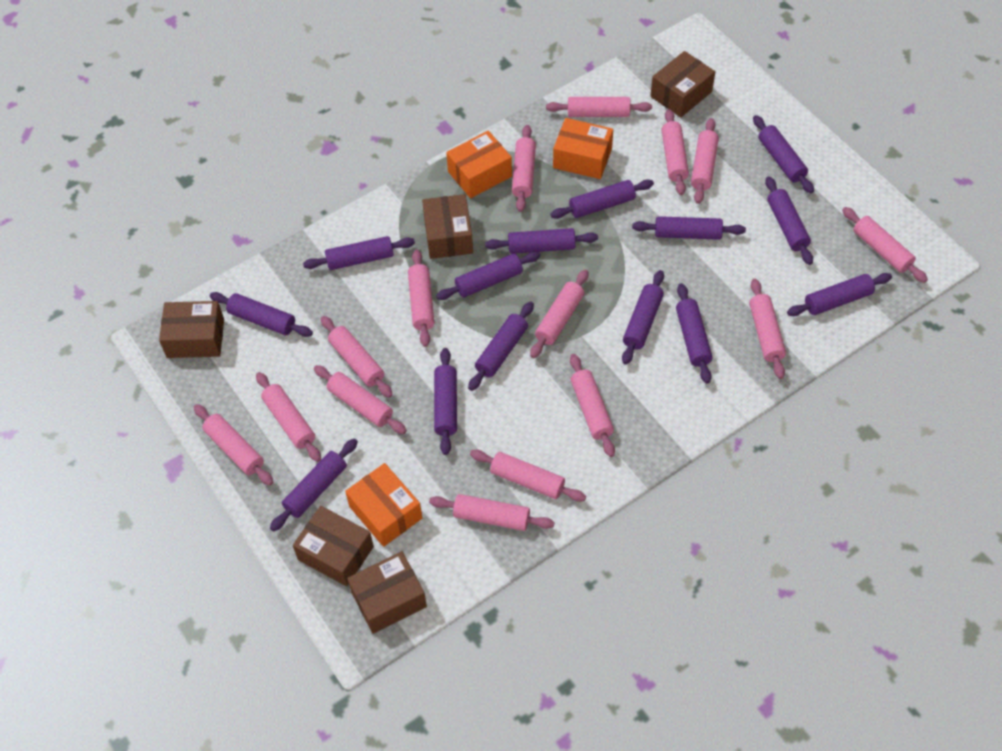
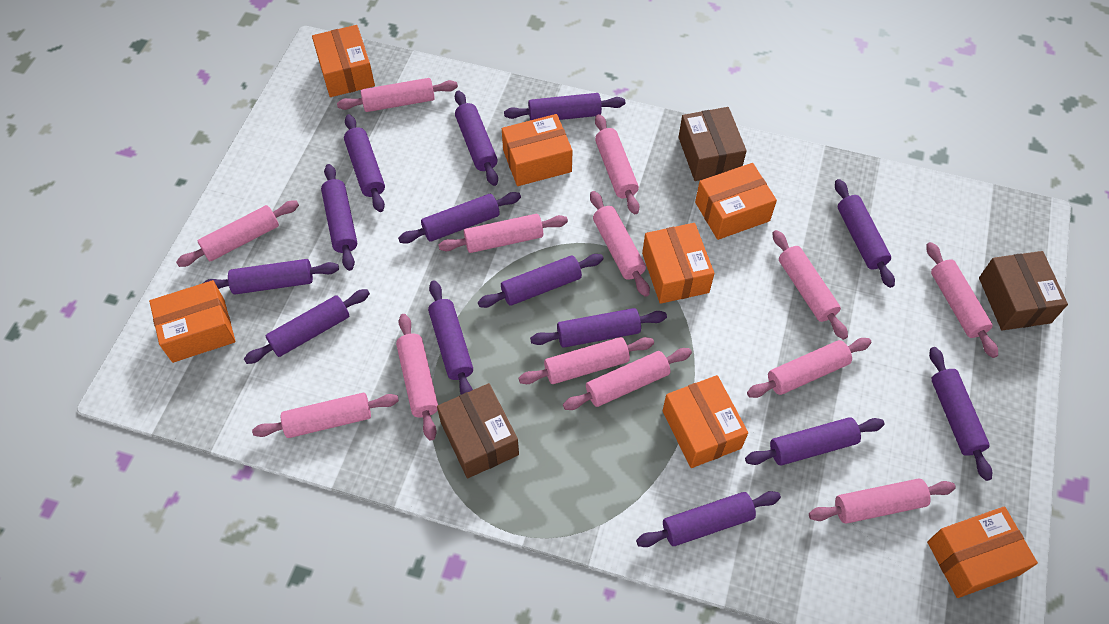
brown box: [159,301,224,358] [293,506,374,587] [347,551,427,634] [422,194,473,259] [650,51,715,117] = 5 -> [437,383,519,478] [678,107,747,181] [979,251,1068,330] = 3
orange box: [345,463,422,547] [446,131,512,198] [553,118,613,179] = 3 -> [149,280,235,363] [312,25,375,97] [502,114,572,186] [642,223,715,304] [663,375,748,468] [695,163,777,240] [927,506,1038,598] = 7
pink rolling pin: [194,404,273,485] [256,372,321,462] [314,365,407,434] [321,316,393,398] [408,249,434,347] [429,494,555,531] [470,450,586,502] [512,125,536,212] [530,269,588,358] [546,97,652,117] [570,354,615,457] [662,109,689,195] [691,118,719,204] [749,279,786,379] [842,207,928,283] = 15 -> [176,201,299,267] [252,393,399,438] [337,78,458,112] [396,314,438,440] [438,214,568,253] [519,337,654,384] [563,348,692,410] [590,191,650,297] [595,114,639,214] [747,338,871,398] [773,230,848,340] [809,479,956,524] [926,242,998,358] = 13

